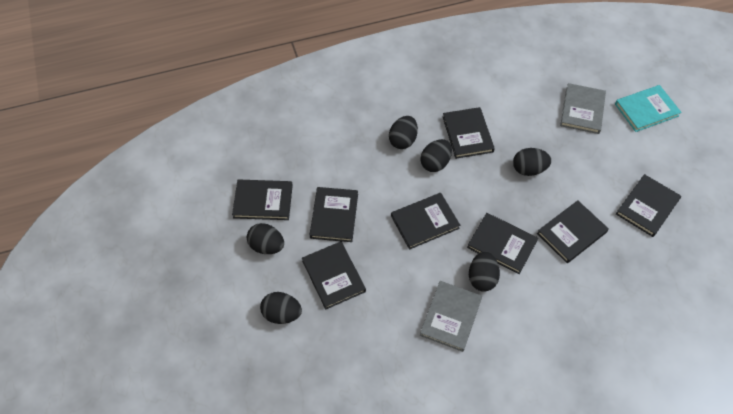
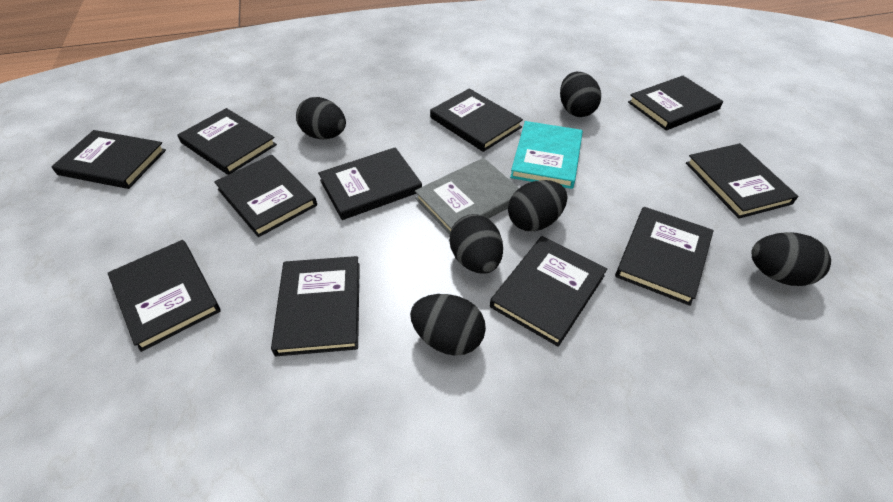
black book: [232,180,293,220] [302,241,366,310] [310,187,358,242] [391,193,460,250] [443,107,495,159] [467,213,538,274] [537,200,609,263] [616,174,681,237] = 8 -> [51,130,166,189] [108,240,221,352] [178,108,277,175] [214,155,317,237] [271,256,360,356] [318,147,422,220] [430,88,523,152] [490,236,607,347] [615,207,714,306] [628,76,723,131] [686,143,798,219] = 11
grey book: [420,281,482,352] [560,83,606,134] = 2 -> [415,158,519,234] = 1

